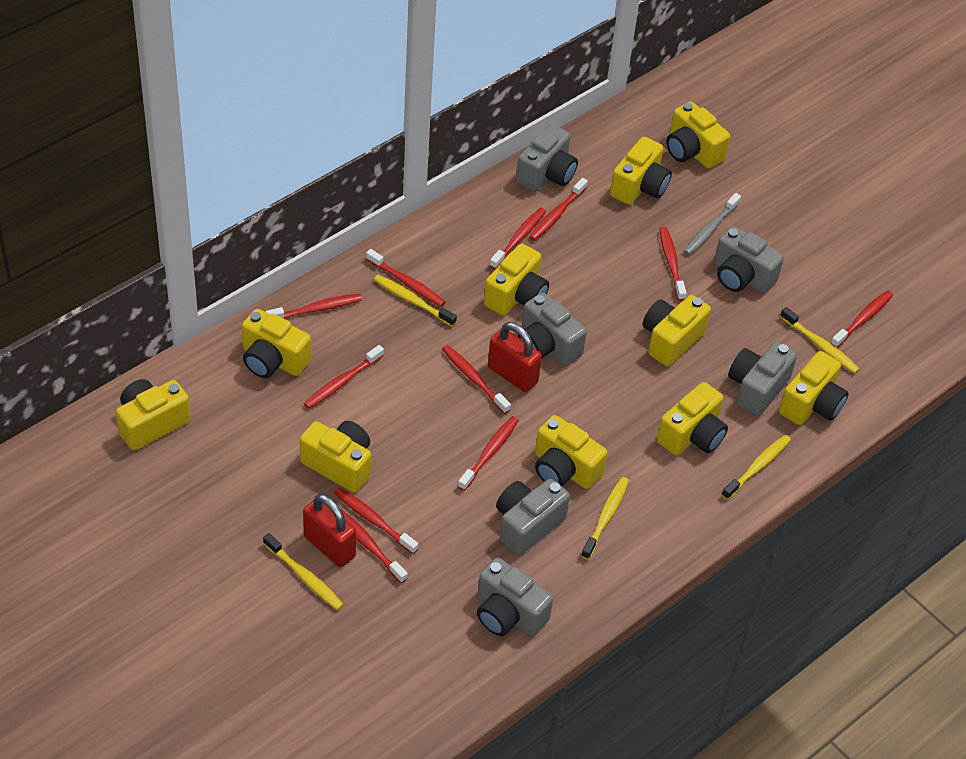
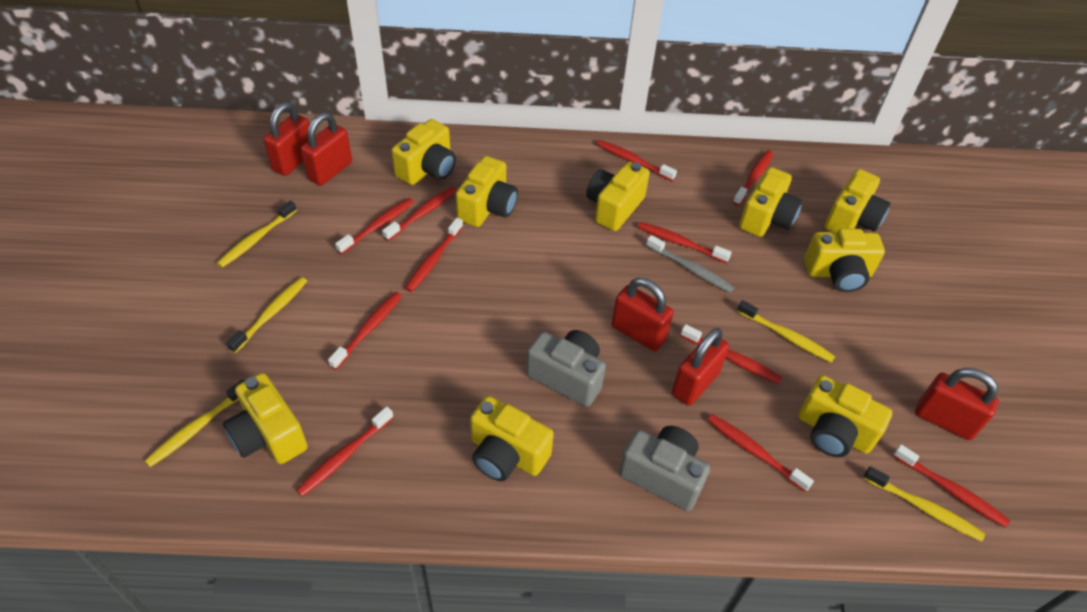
grey camera: [477,557,553,636] [496,478,570,555] [516,124,578,192] [518,293,587,366] [714,226,784,293] [728,342,797,416] = 6 -> [526,330,606,407] [619,426,710,511] = 2
red padlock: [303,494,356,567] [488,322,542,392] = 2 -> [264,102,310,176] [301,113,352,186] [612,278,674,351] [672,328,729,406] [915,368,999,440] = 5
yellow camera: [116,379,191,451] [242,309,311,378] [300,421,371,493] [484,244,549,316] [535,415,607,489] [610,137,672,205] [643,295,711,366] [657,382,728,456] [666,101,730,169] [779,351,849,425] = 10 -> [223,373,308,464] [391,119,456,185] [456,156,518,227] [470,396,554,481] [586,161,650,231] [739,167,803,237] [798,375,892,457] [804,228,885,292] [825,169,891,232] = 9

